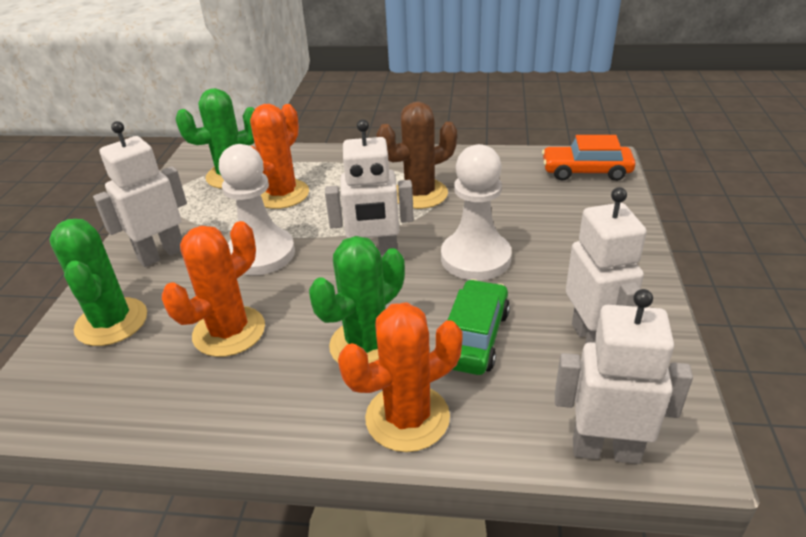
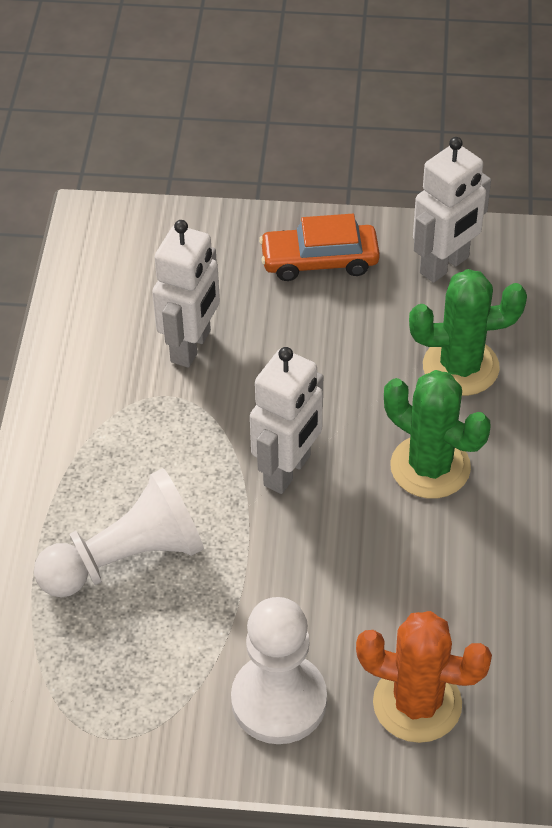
brown cactus: [376,102,457,209] = 1 -> none = 0
green cactus: [49,219,147,346] [175,88,255,189] [309,236,405,364] = 3 -> [384,370,491,499] [409,269,527,396] = 2
green car: [447,279,510,375] = 1 -> none = 0
orange cactus: [162,221,265,357] [250,104,309,209] [338,302,463,452] = 3 -> [356,611,492,743] = 1
white robot: [93,121,187,267] [325,119,414,257] [555,289,693,464] [566,187,647,344] = 4 -> [152,220,220,368] [250,347,323,494] [413,137,491,283] = 3

